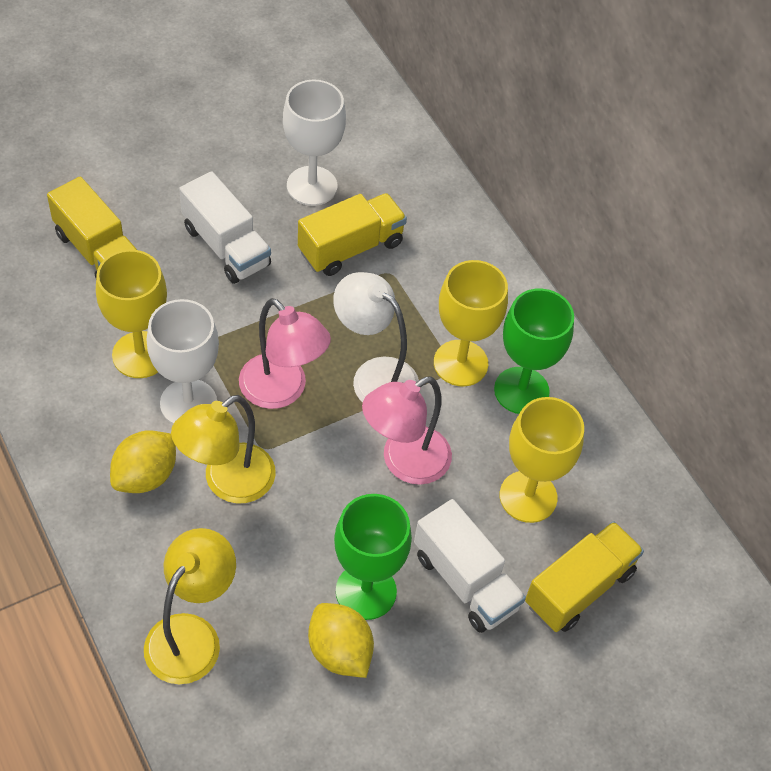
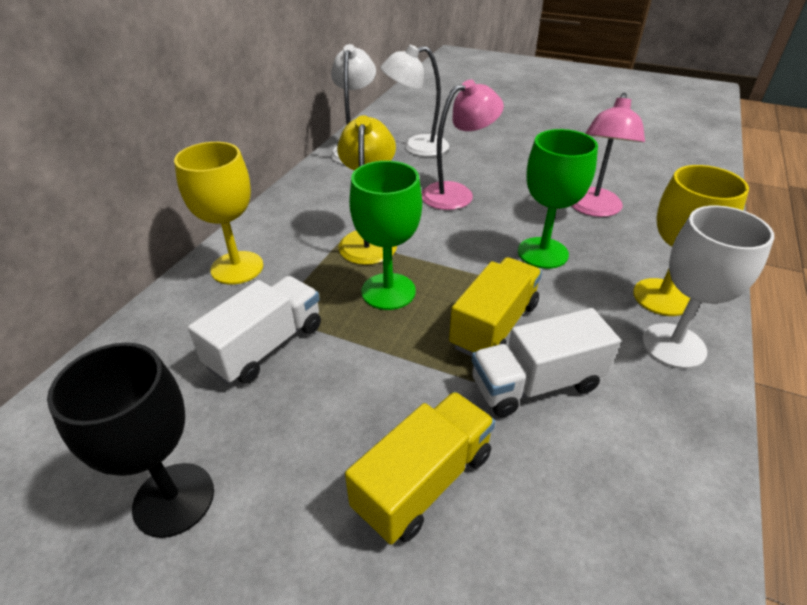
black goblet: none = 0 -> [47,342,214,538] = 1
white goblet: [147,299,219,424] [283,80,346,206] = 2 -> [642,206,774,369] = 1
white lamp: [333,272,419,403] = 1 -> [330,44,376,165] [381,45,449,157] = 2
yellow goblet: [96,249,167,378] [434,260,508,387] [500,397,584,523] = 3 -> [174,142,263,285] [633,165,749,316] = 2
yellow lamp: [144,528,236,684] [171,395,276,504] = 2 -> [337,115,397,265] = 1
yellow lemon: [110,430,176,493] [308,603,374,678] = 2 -> none = 0
yellow truck: [47,177,137,278] [298,193,407,276] [525,521,644,632] = 3 -> [345,392,495,545] [449,257,542,356] = 2

